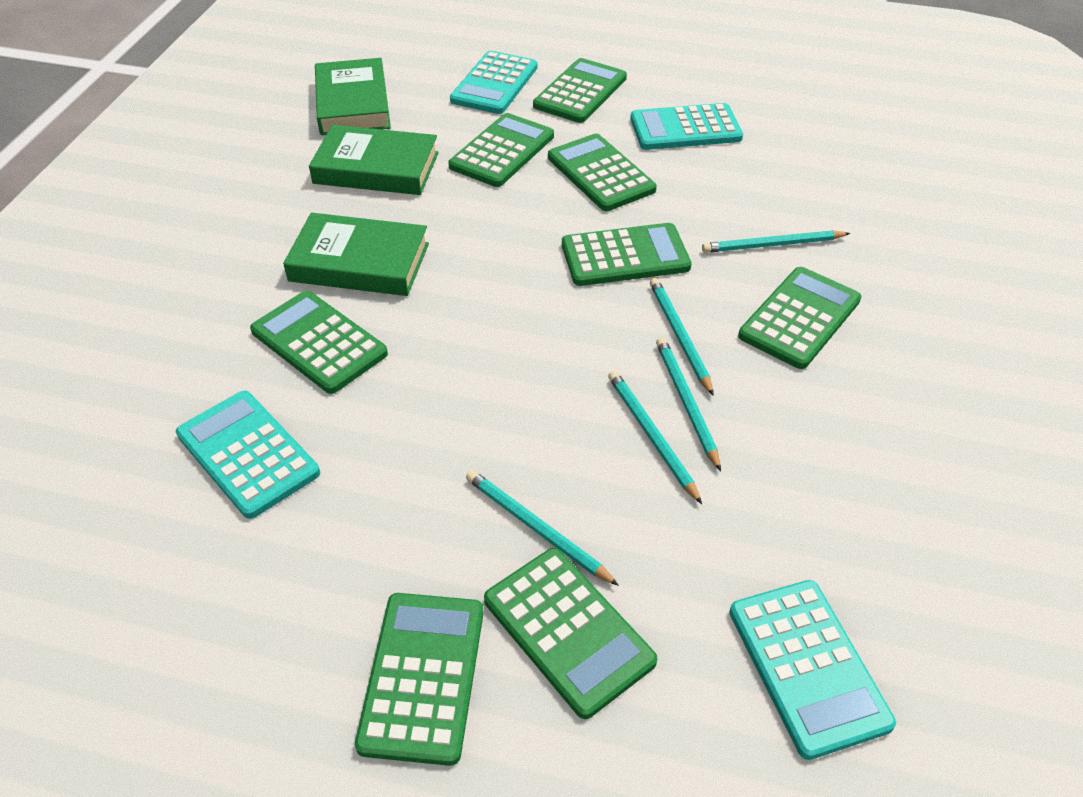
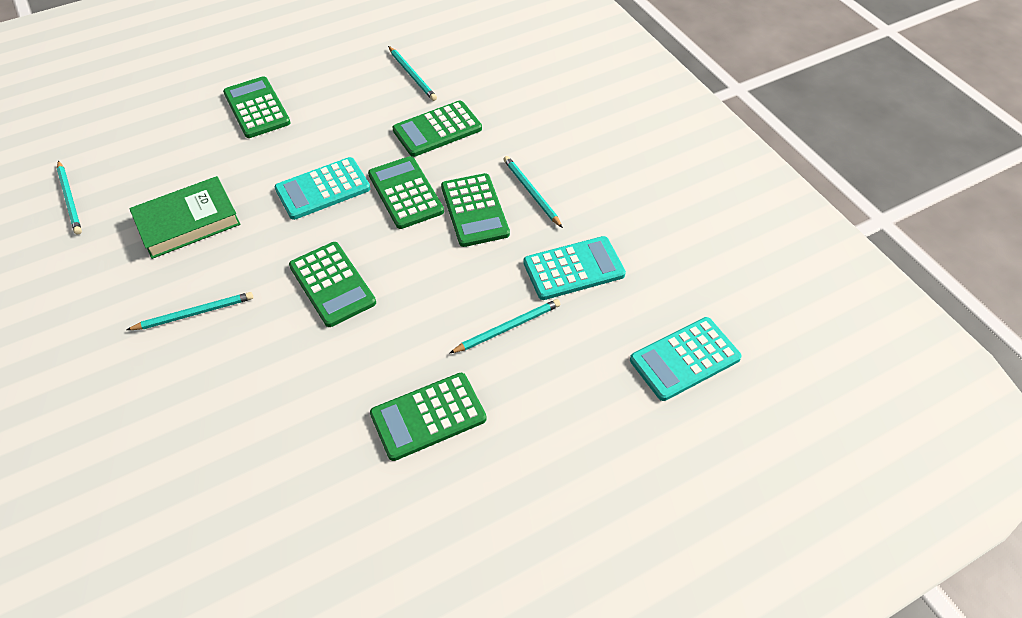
green book: [283,213,429,296] [309,125,439,195] [315,58,391,135] = 3 -> [129,176,241,259] = 1
green calculator: [250,291,388,394] [355,593,484,766] [448,113,554,187] [484,548,658,719] [533,58,627,123] [548,134,657,211] [562,223,692,286] [738,267,861,369] = 8 -> [223,76,291,138] [289,242,376,327] [368,156,444,229] [370,373,487,461] [392,101,482,157] [441,173,510,247] = 6
turquoise calculator: [176,391,320,519] [450,51,537,114] [630,103,743,150] [729,580,896,760] = 4 -> [275,157,371,220] [523,236,626,300] [630,317,742,401] = 3

